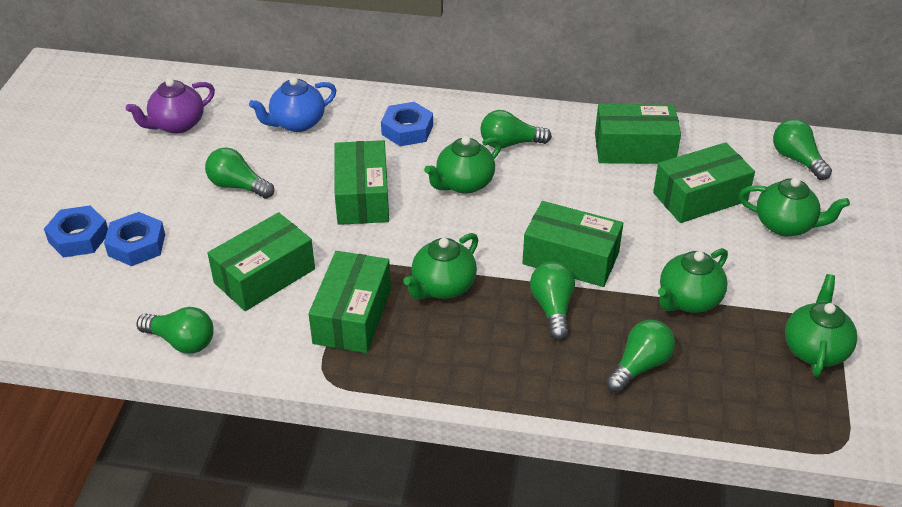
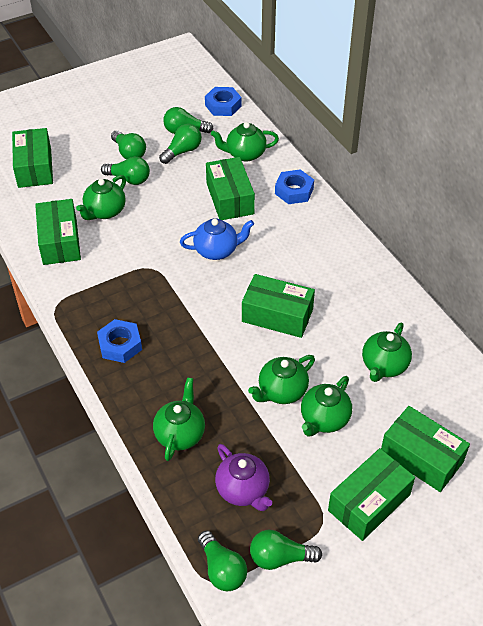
green teapot: [403,233,479,299] [424,136,502,194] [658,248,728,313] [739,178,850,236] [785,274,857,377] = 5 -> [76,175,126,220] [153,377,205,461] [211,122,279,162] [248,355,315,404] [301,376,352,437] [362,323,412,382] = 6

